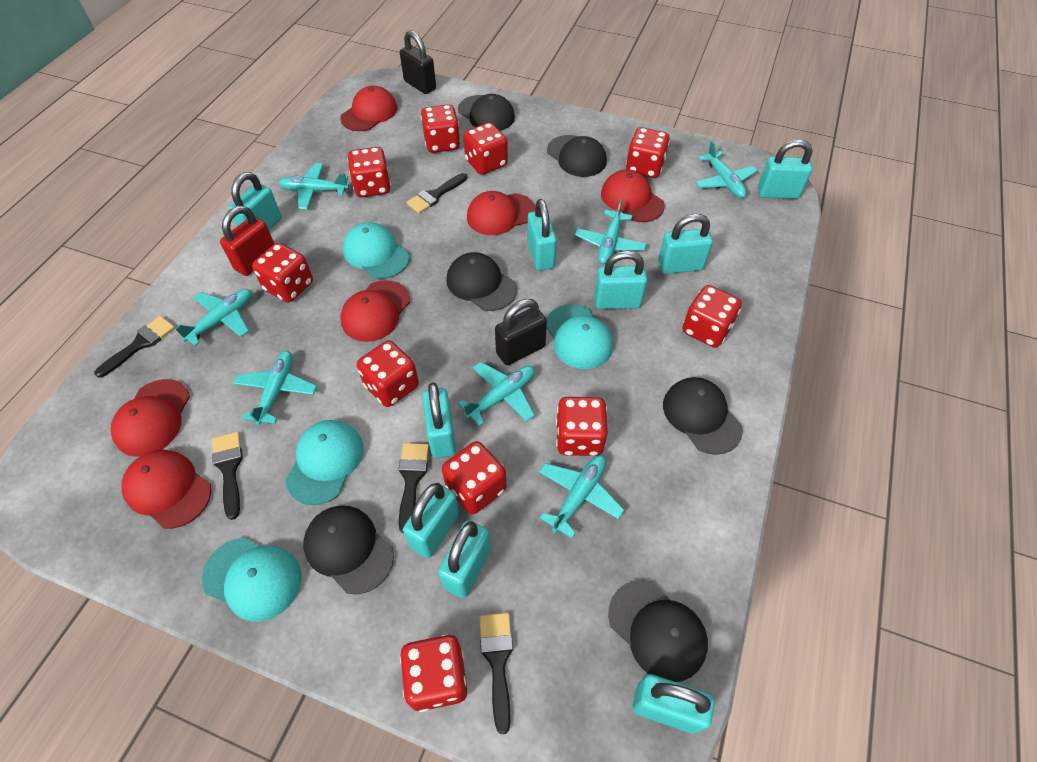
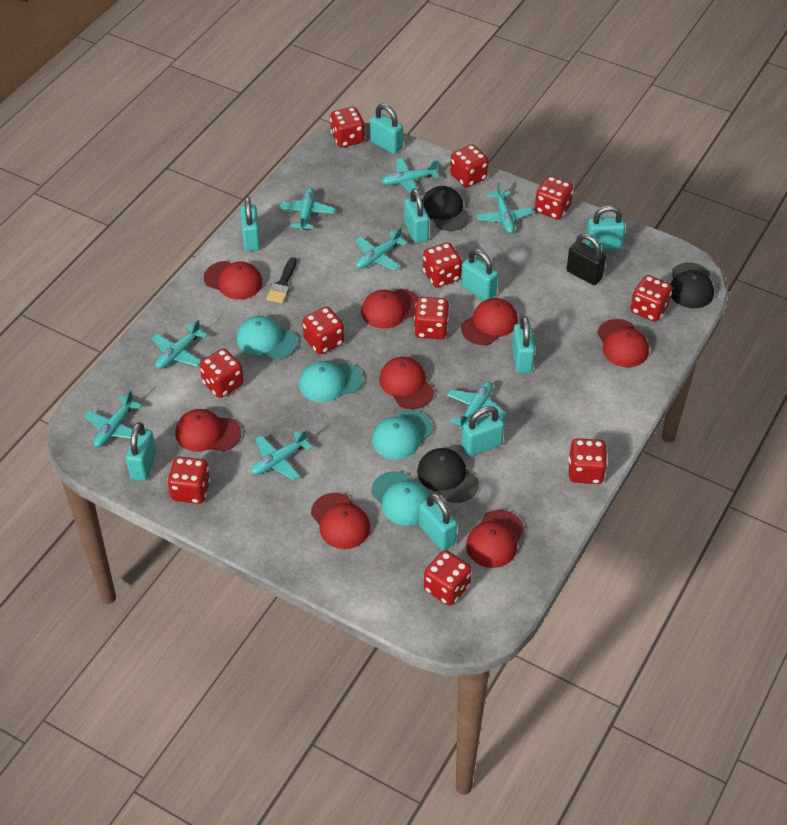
black brush: [94,316,175,378] [212,432,243,520] [399,443,429,533] [406,173,467,214] [479,613,513,734] = 5 -> [266,257,297,303] = 1
black cap: [303,506,394,594] [446,252,517,311] [458,94,515,131] [547,135,607,177] [608,580,708,682] [663,377,743,455] = 6 -> [417,448,479,503] [422,186,470,231] [671,262,714,308] = 3
black padlock: [400,30,436,94] [495,299,547,365] = 2 -> [567,233,606,285] = 1
red cap: [111,379,190,457] [122,450,211,529] [340,86,398,131] [341,280,410,342] [467,191,536,235] [601,170,665,222] = 6 -> [175,409,241,452] [204,261,263,300] [311,493,370,549] [361,289,419,329] [379,357,434,409] [461,298,518,345] [466,510,524,568] [597,319,649,367] = 8
red dice: [252,243,313,302] [347,147,391,197] [357,340,419,407] [400,634,467,712] [421,104,460,153] [442,441,506,514] [463,123,508,175] [556,397,608,456] [626,127,670,178] [683,285,742,348] = 10 -> [167,457,210,504] [199,349,244,398] [303,307,344,354] [330,107,365,148] [414,297,449,339] [423,242,462,287] [424,550,472,605] [450,144,488,188] [535,176,573,220] [568,438,607,484] [630,275,672,322] = 11
red padlock: [220,206,274,276] = 1 -> none = 0
turquoise plane: [174,289,252,346] [233,351,317,426] [279,163,349,209] [458,362,535,426] [539,455,624,538] [575,199,646,264] [695,141,757,198] = 7 -> [84,390,142,447] [152,319,208,369] [251,430,313,480] [278,188,335,231] [355,227,408,270] [382,158,439,194] [447,382,507,429] [476,182,533,233] = 8

